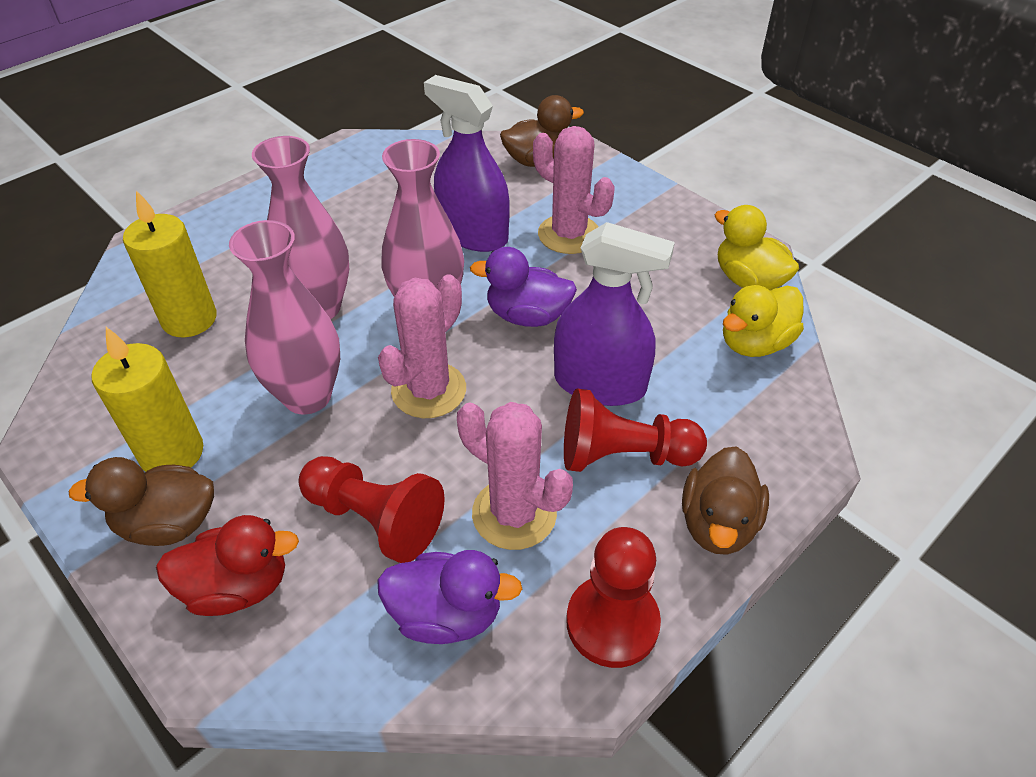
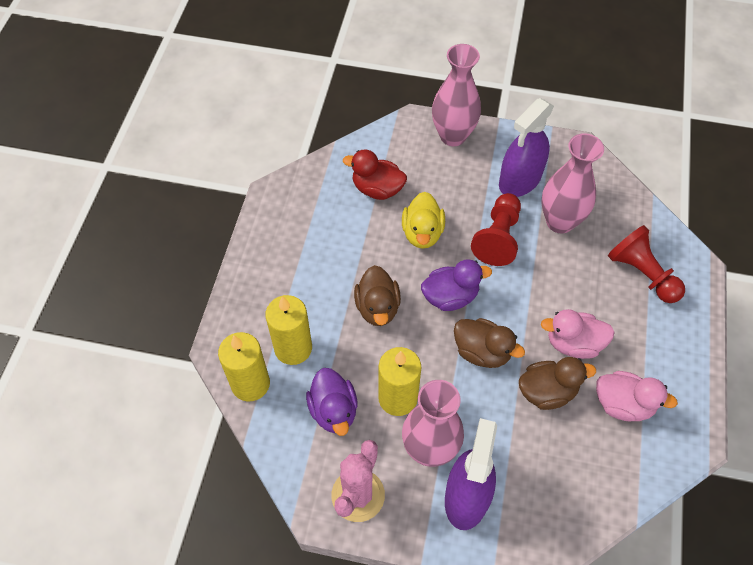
pink cactus: [378,275,466,418] [457,402,573,550] [533,126,614,254] = 3 -> [331,440,385,522] = 1
pink duck: none = 0 -> [541,309,615,359] [596,371,678,422] = 2
red pawn: [299,456,445,563] [564,389,707,472] [566,527,661,668] = 3 -> [471,193,521,266] [608,225,685,303] = 2
yellow candle: [92,327,203,472] [123,190,217,337] = 2 -> [218,332,270,402] [265,295,312,365] [378,347,421,416] = 3
yellow duck: [715,205,799,290] [723,285,804,357] = 2 -> [402,192,445,249] = 1

